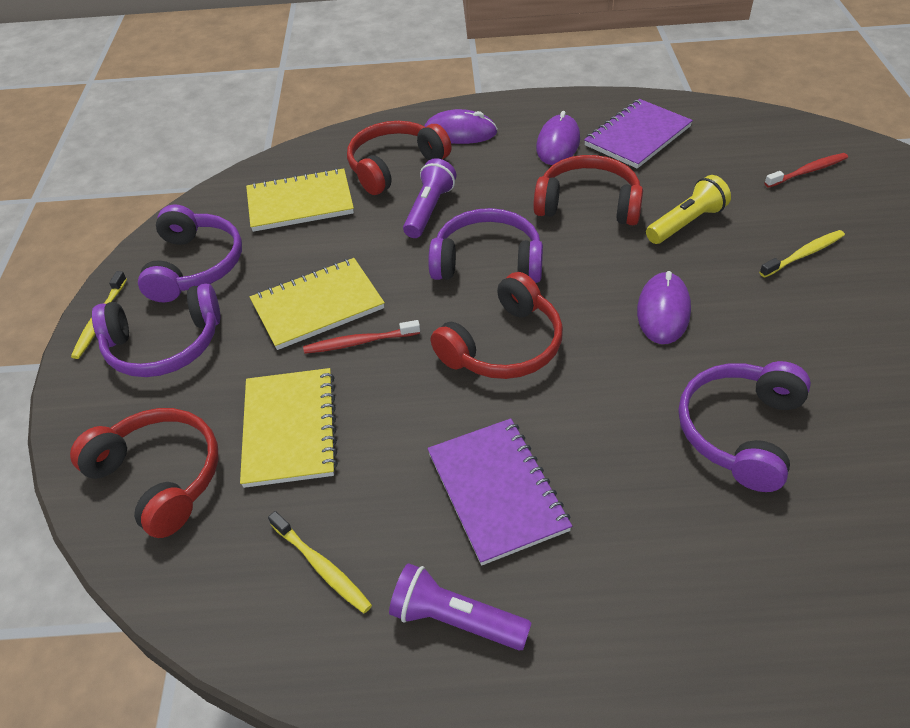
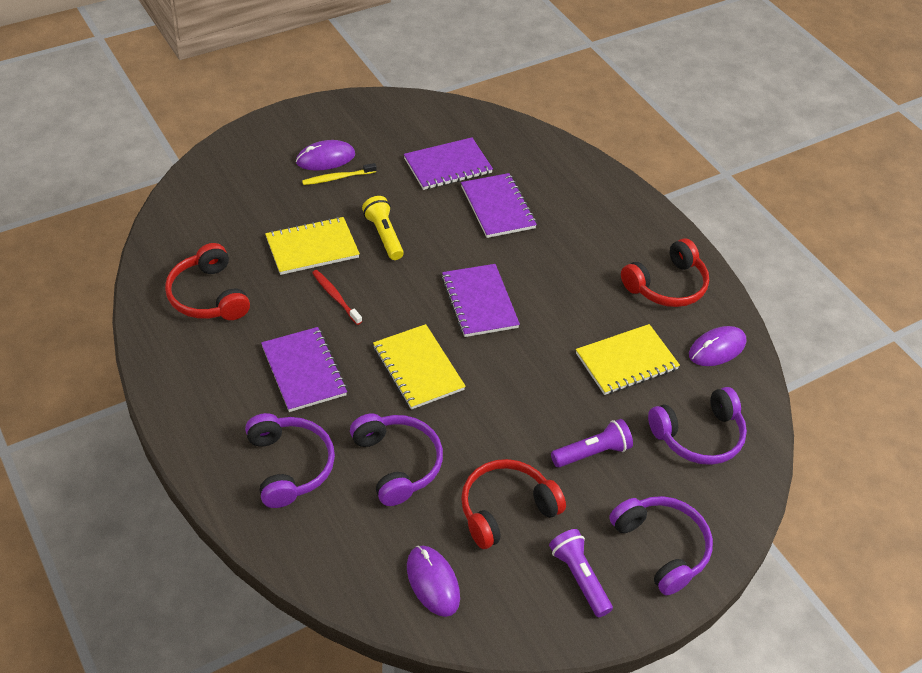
purple notebook: [427,418,572,566] [584,99,693,169] = 2 -> [261,327,347,412] [404,137,493,190] [442,264,520,337] [461,173,537,238] = 4
red headphones: [70,408,219,538] [347,121,452,195] [431,272,563,379] [533,155,643,225] = 4 -> [165,243,250,320] [461,459,566,549] [621,238,709,307] = 3
red toothbrush: [303,320,420,354] [765,153,848,188] = 2 -> [312,270,362,325] = 1
yellow toothbrush: [71,271,127,359] [268,511,372,613] [759,230,845,278] = 3 -> [302,163,376,185] = 1

